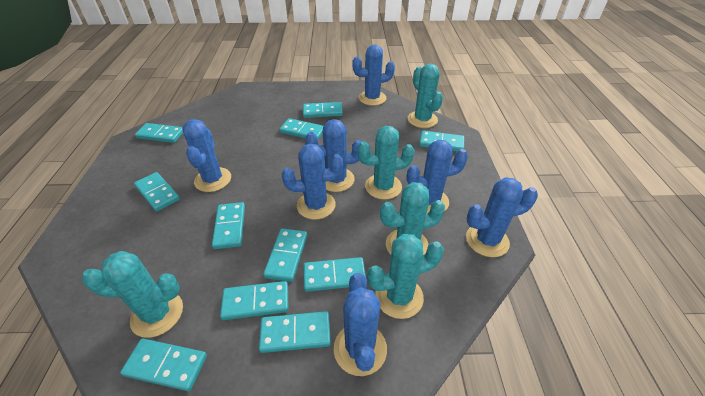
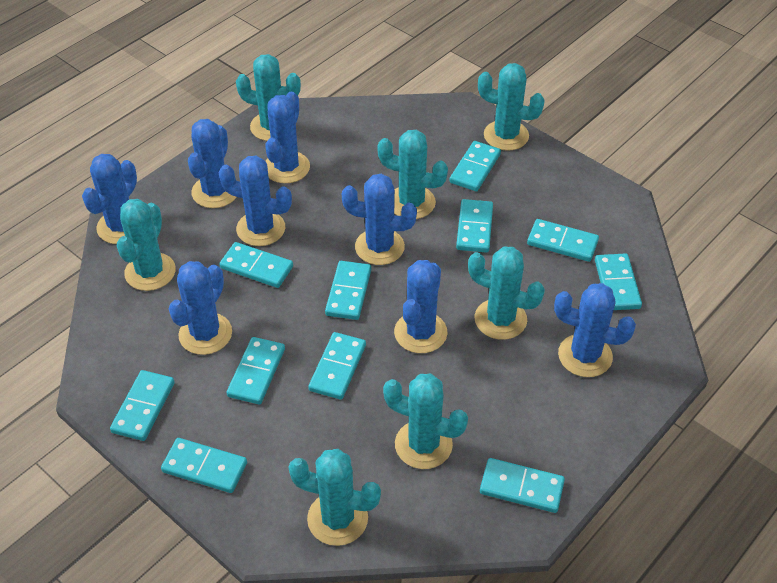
blue cactus: [182,119,231,192] [282,143,343,220] [305,119,361,192] [334,273,387,376] [352,45,395,106] [407,140,468,214] [466,177,538,257] = 7 -> [82,154,137,244] [169,261,232,355] [188,119,236,208] [219,156,292,246] [265,92,310,183] [342,174,417,265] [394,260,448,353] [554,283,636,377] = 8
turquoise cactus: [82,251,183,338] [358,126,415,200] [367,234,444,319] [380,182,445,255] [408,64,443,128] = 5 -> [117,199,176,291] [236,54,301,141] [289,449,381,546] [377,130,448,219] [383,374,468,469] [468,247,545,340] [478,63,545,151] = 7

